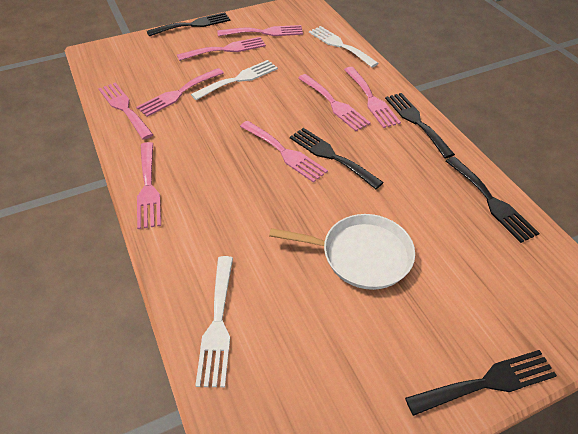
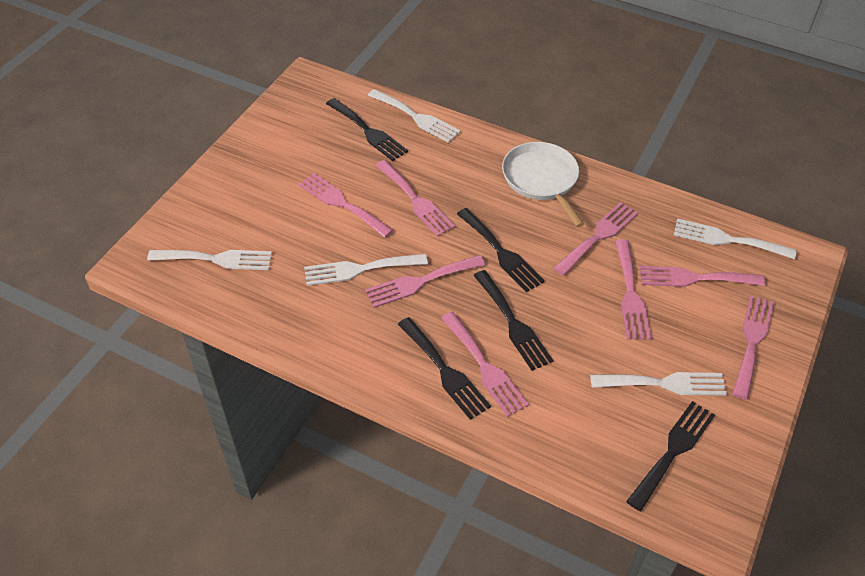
white fork: [191,60,278,100] [195,256,233,388] [309,26,379,67] = 3 -> [147,250,272,270] [304,254,428,286] [368,89,461,143] [590,372,727,396] [674,218,797,259] = 5

